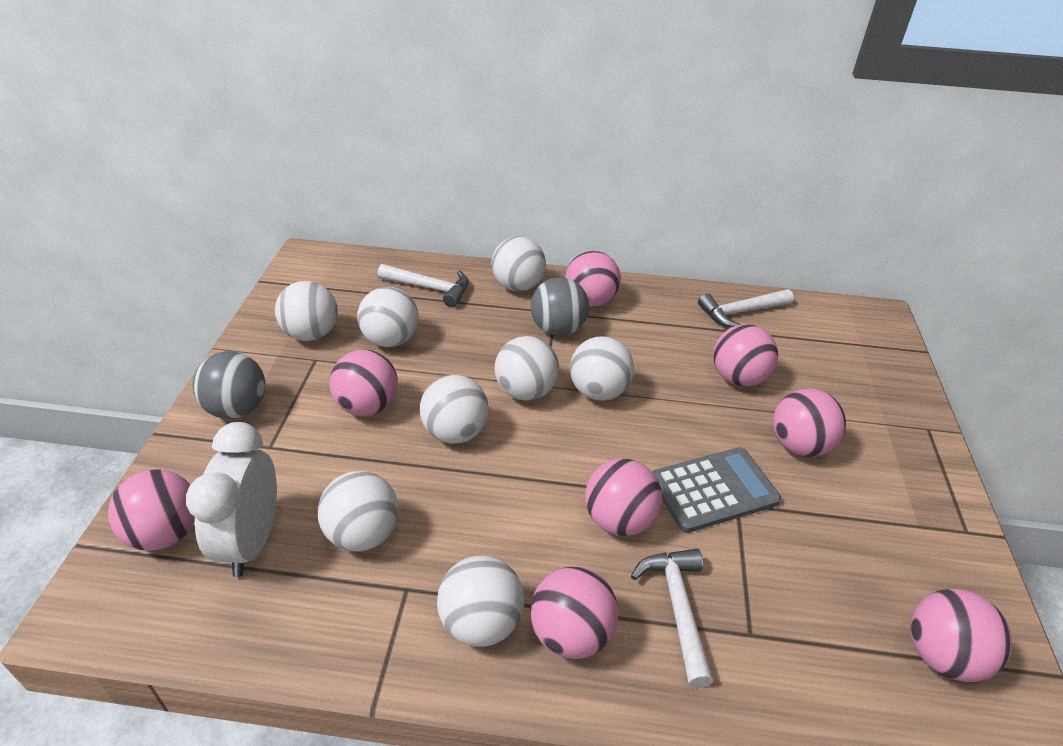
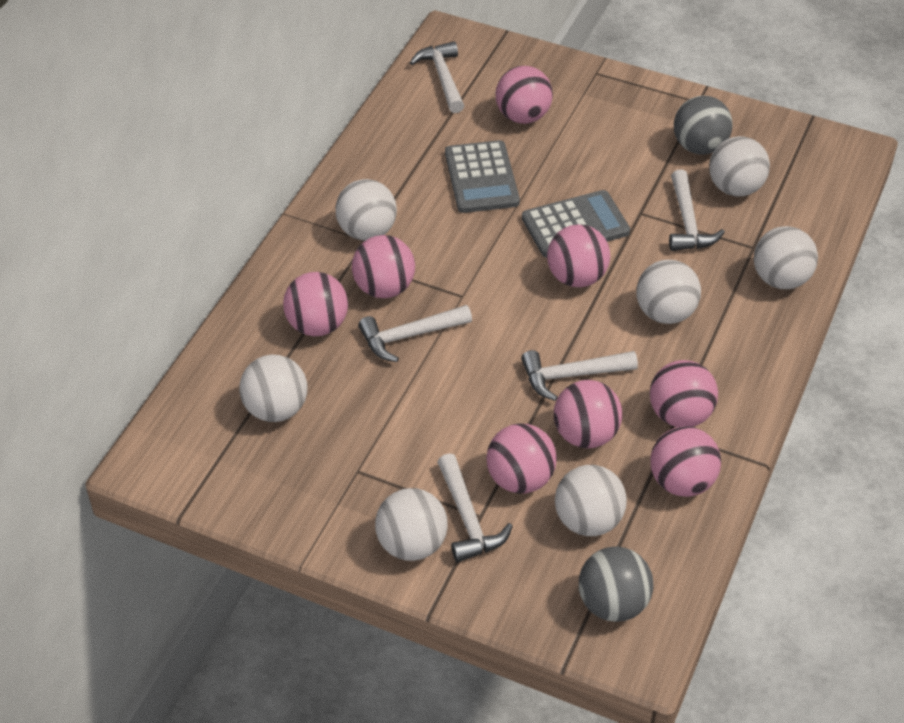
grey calculator: [652,447,781,533] = 1 -> [445,140,520,213] [522,190,630,257] = 2
white ball: [275,281,338,341] [318,471,399,551] [357,287,419,347] [420,375,489,444] [437,556,524,647] [491,236,546,291] [495,336,559,401] [570,336,634,401] = 8 -> [239,355,307,422] [335,179,397,241] [375,488,448,561] [555,465,627,536] [637,260,701,324] [709,136,770,197] [754,226,818,289] = 7
white clock: [186,422,277,577] = 1 -> none = 0
white hammer: [378,264,469,307] [631,549,713,688] [698,289,794,328] = 3 -> [358,305,472,362] [410,41,464,113] [437,453,513,562] [521,350,638,401] [669,170,725,251] = 5

